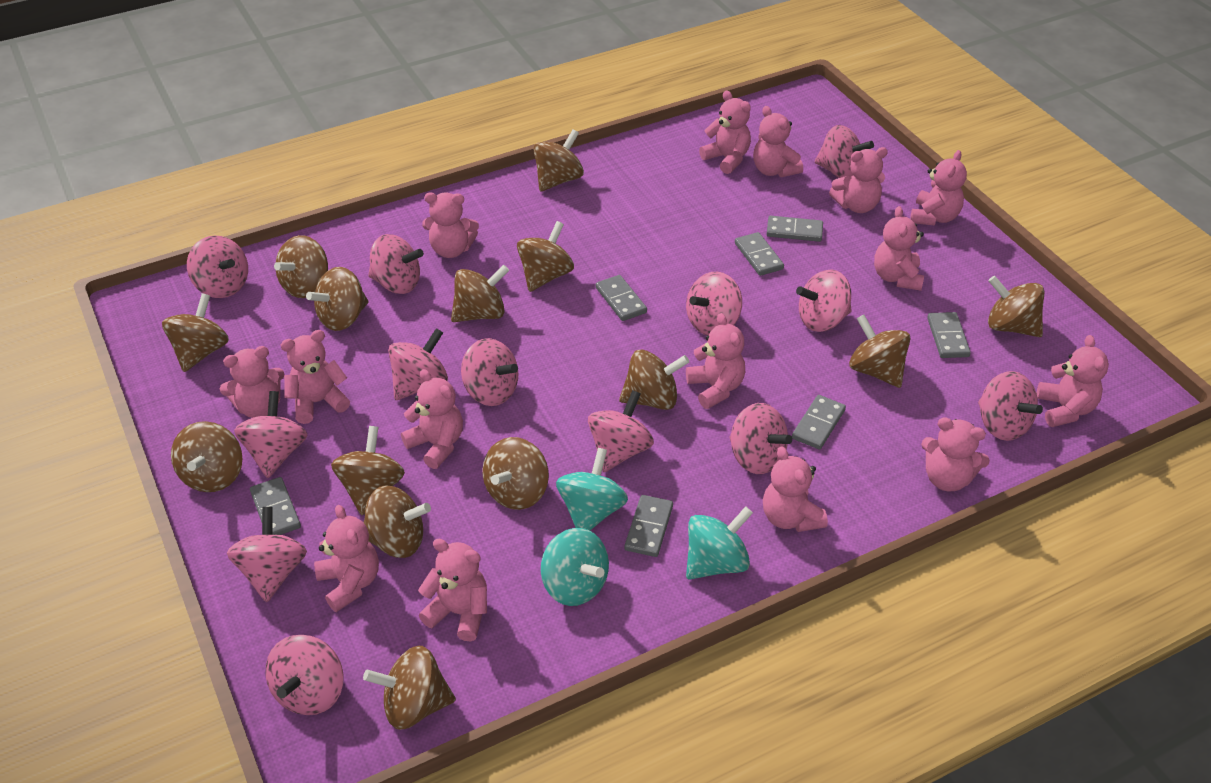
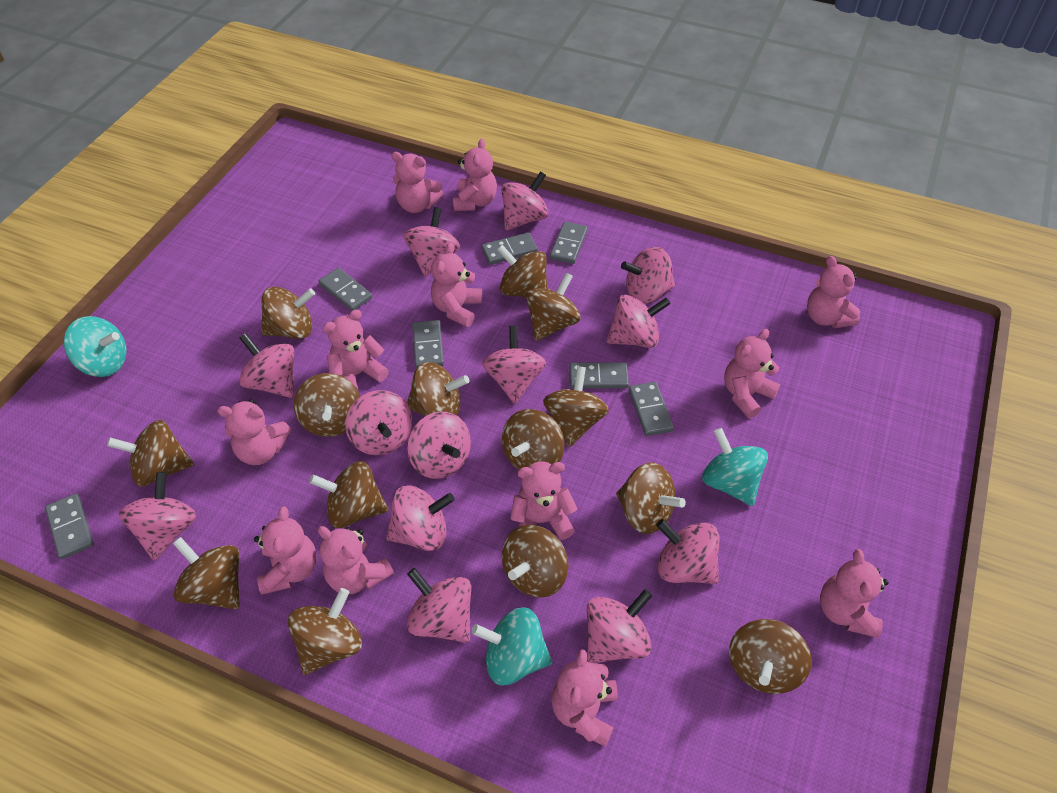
pink teddy bear: [220,346,285,418] [281,330,350,424] [314,505,379,612] [401,369,463,469] [418,539,487,641] [422,192,479,258] [686,313,745,409] [699,91,751,174] [753,106,803,177] [763,446,828,532] [829,147,888,213] [874,206,924,291] [910,150,967,226] [921,417,990,491] [1037,335,1109,427] = 15 -> [217,399,291,465] [254,506,317,595] [318,526,394,594] [322,310,389,390] [391,152,443,213] [431,242,482,327] [453,139,497,211] [510,461,577,540] [551,650,618,747] [724,329,780,418] [807,256,860,328] [820,549,889,638] = 12

